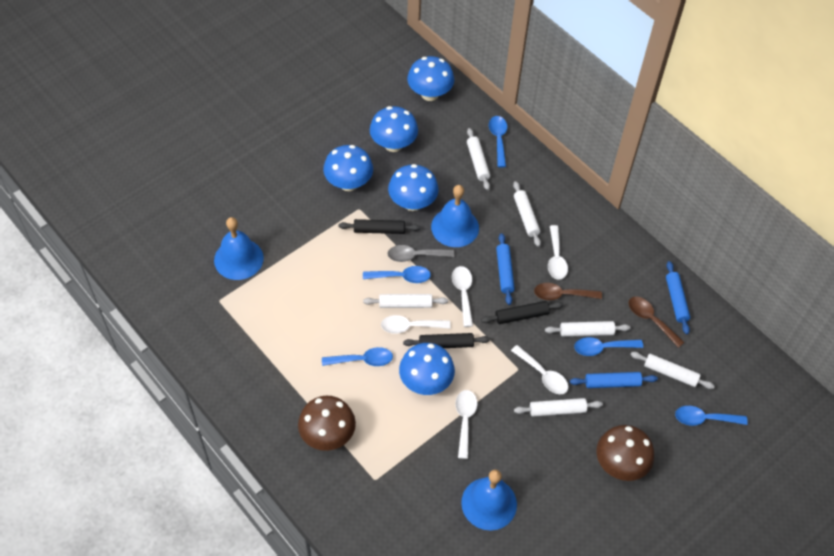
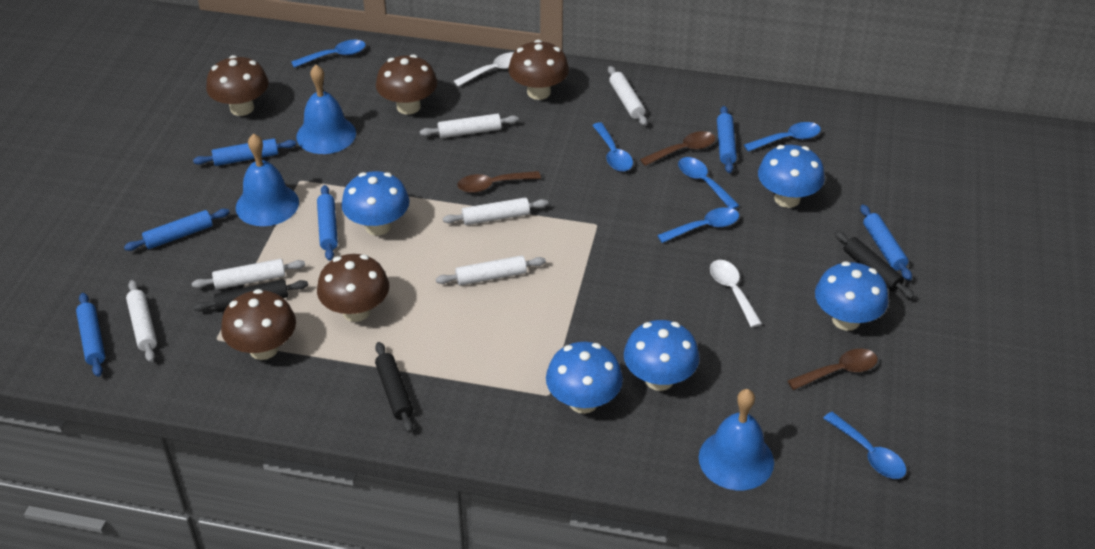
blue rolling pin: [496,233,515,305] [570,372,658,388] [666,261,690,334] = 3 -> [76,293,105,377] [124,209,230,251] [193,138,296,166] [317,185,338,261] [717,106,737,173] [860,204,912,280] = 6
blue spoon: [322,347,393,366] [363,266,431,283] [489,116,507,167] [574,337,643,356] [675,406,748,426] = 5 -> [291,40,366,68] [592,122,633,172] [657,207,739,243] [678,157,740,209] [744,122,821,152] [823,412,906,479] = 6
brown mushroom: [298,396,356,451] [596,425,654,481] = 2 -> [206,55,269,116] [221,289,296,360] [317,254,389,322] [376,55,437,115] [509,40,569,100] = 5
brown spoon: [534,283,602,300] [629,297,684,348] = 2 -> [457,171,541,193] [640,131,715,166] [787,349,878,390] = 3
grey spoon: [387,245,454,262] = 1 -> none = 0
white spoon: [381,315,451,334] [452,266,473,327] [455,390,477,459] [511,345,568,394] [548,225,568,280] = 5 -> [454,52,514,87] [710,260,762,328] = 2

